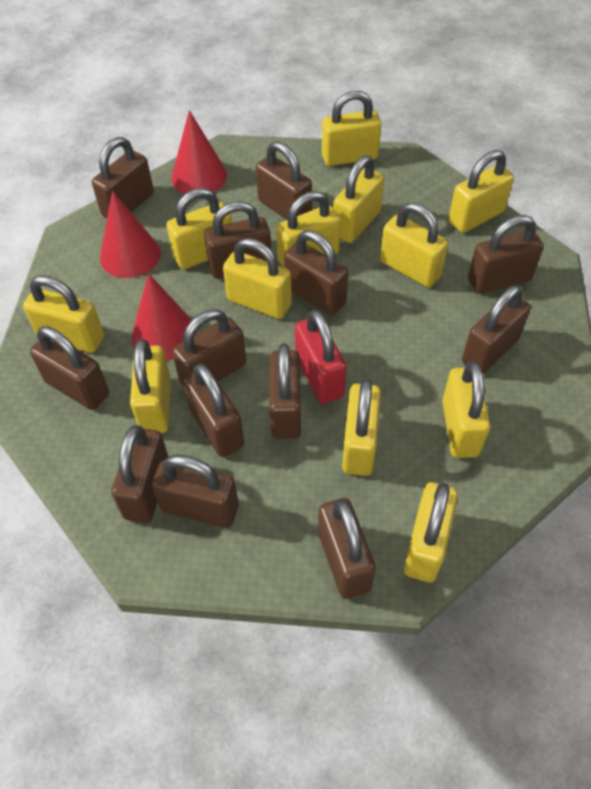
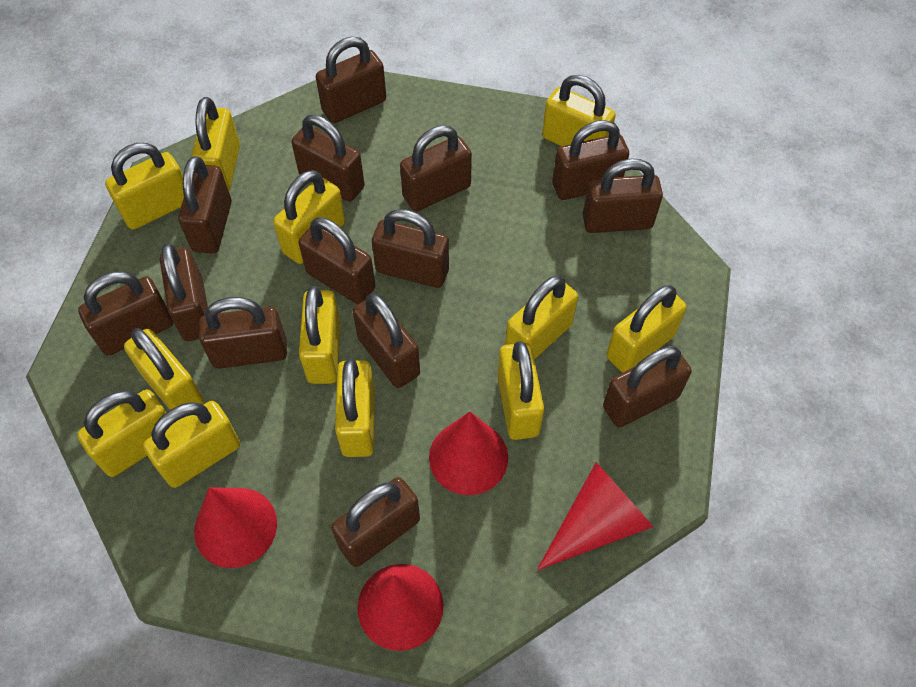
brown padlock: [30,326,109,410] [92,137,154,218] [111,425,169,523] [152,455,239,528] [172,309,246,386] [183,363,244,457] [204,201,271,279] [256,141,312,220] [269,344,301,439] [284,230,348,316] [318,498,376,599] [462,285,531,374] [468,215,543,294] = 13 -> [78,271,173,356] [160,243,208,341] [178,156,232,254] [199,297,287,369] [292,115,365,202] [298,217,375,304] [316,37,386,123] [331,477,420,567] [353,294,420,388] [372,209,449,288] [400,125,472,211] [552,120,629,200] [583,158,663,233] [603,346,692,427] = 14
red cone: [100,191,161,278] [131,273,197,361] [171,110,227,194] = 3 -> [194,487,277,568] [357,564,443,651] [429,412,508,495] [537,462,653,570] = 4
red padlock: [295,309,347,404] = 1 -> none = 0

